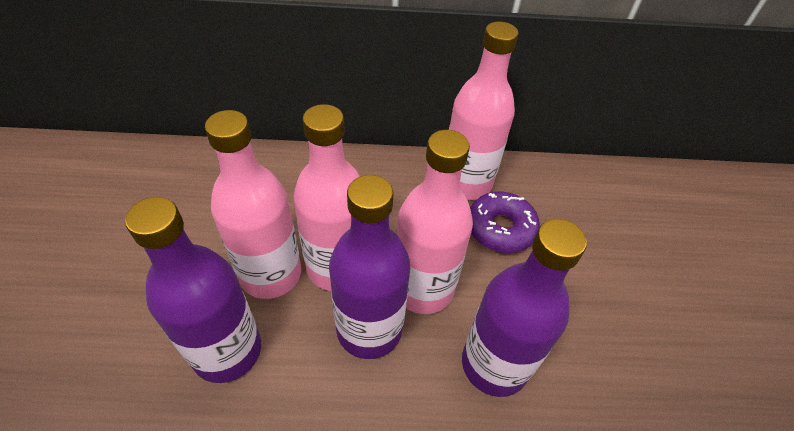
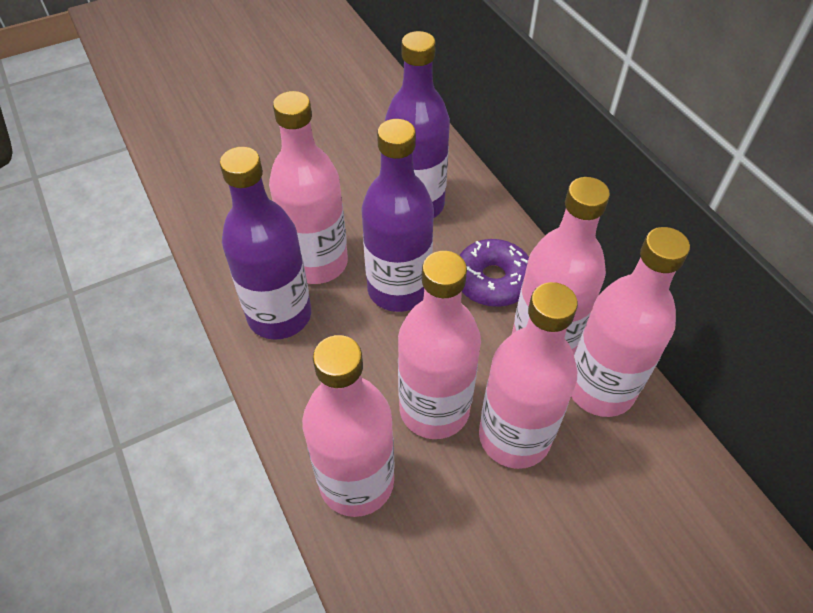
pink bottle: [205,110,301,299] [293,104,360,291] [397,130,473,314] [449,22,519,200] = 4 -> [269,91,348,284] [302,335,395,517] [398,251,481,439] [479,282,578,469] [512,177,610,354] [571,227,690,417] = 6

